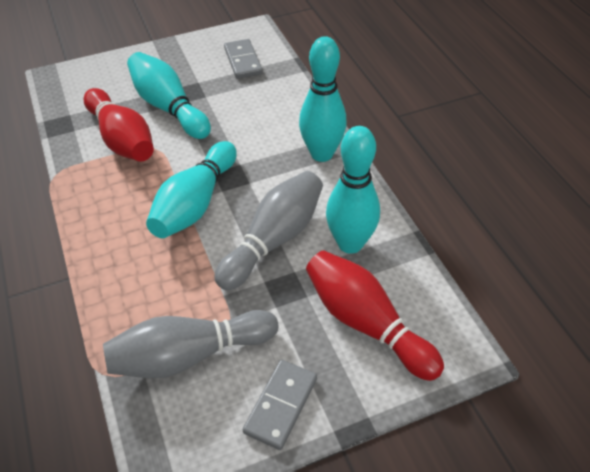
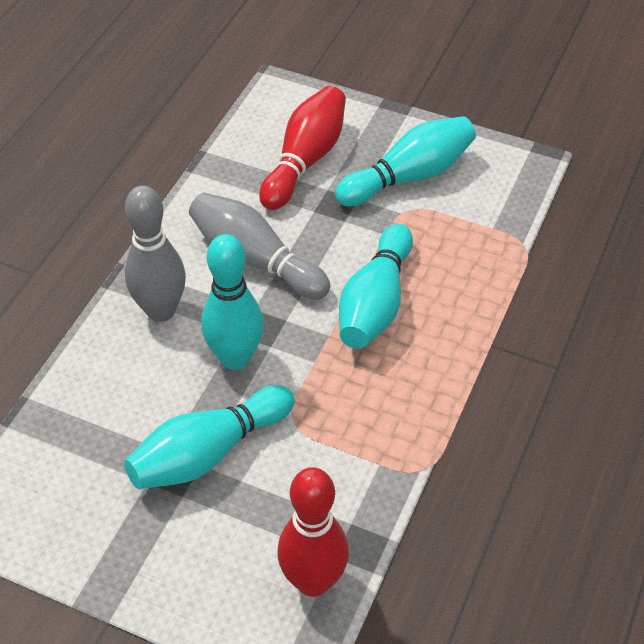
grey domino: [224,39,263,79] [243,360,317,450] = 2 -> none = 0

